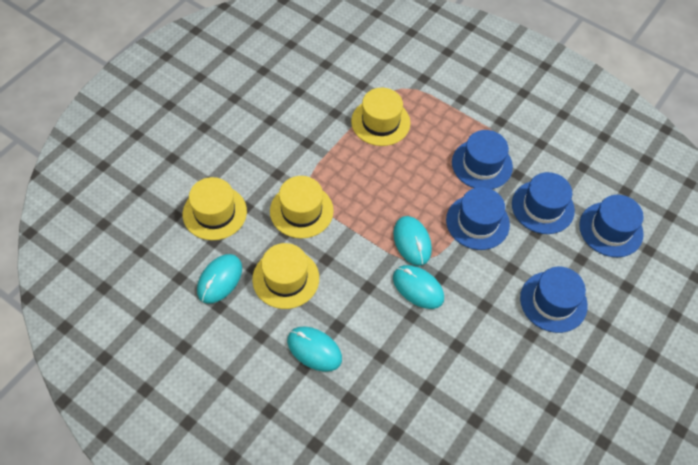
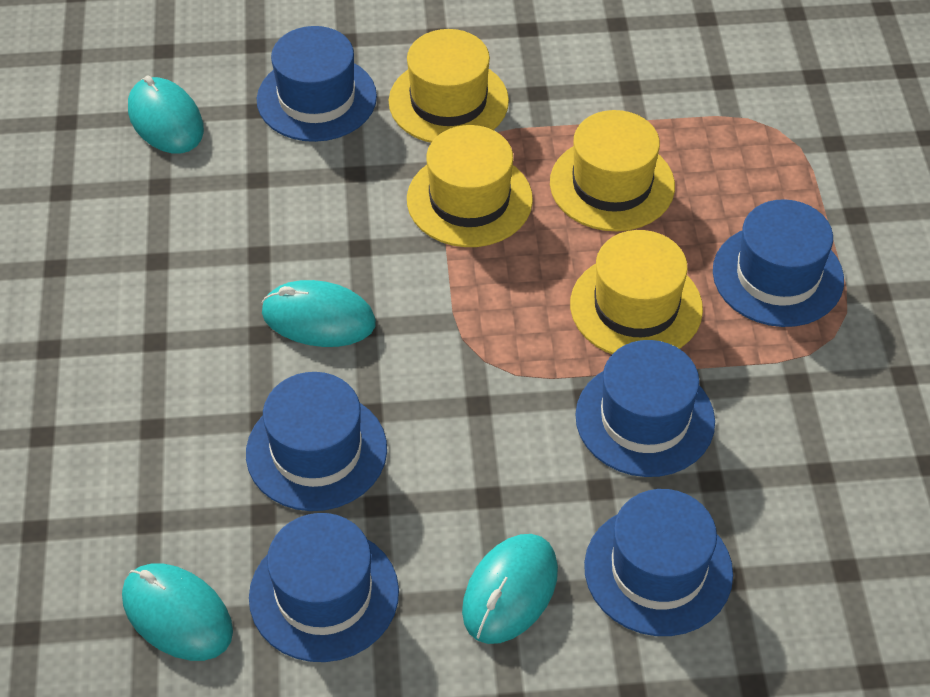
blue hat: [446,187,510,250] [452,130,513,189] [512,172,575,234] [520,267,588,333] [579,195,644,257] = 5 -> [246,372,387,511] [249,513,399,662] [257,26,377,142] [575,340,715,477] [584,489,733,636] [713,199,844,327] = 6

